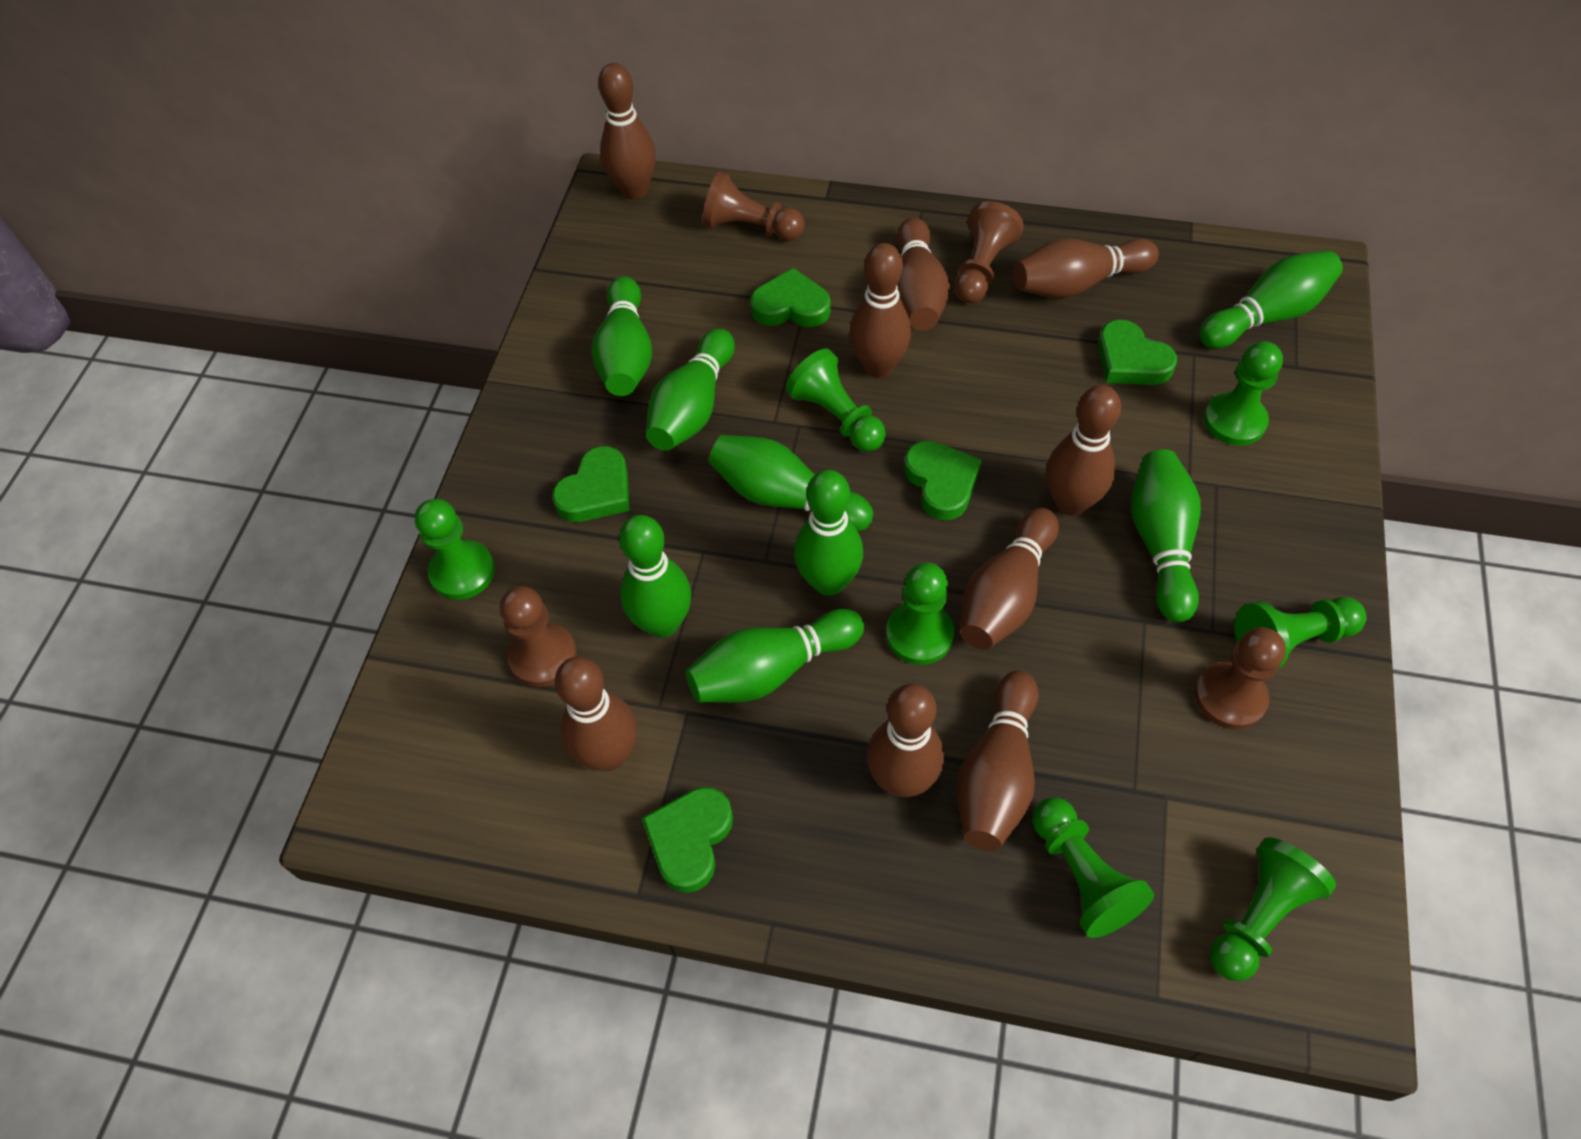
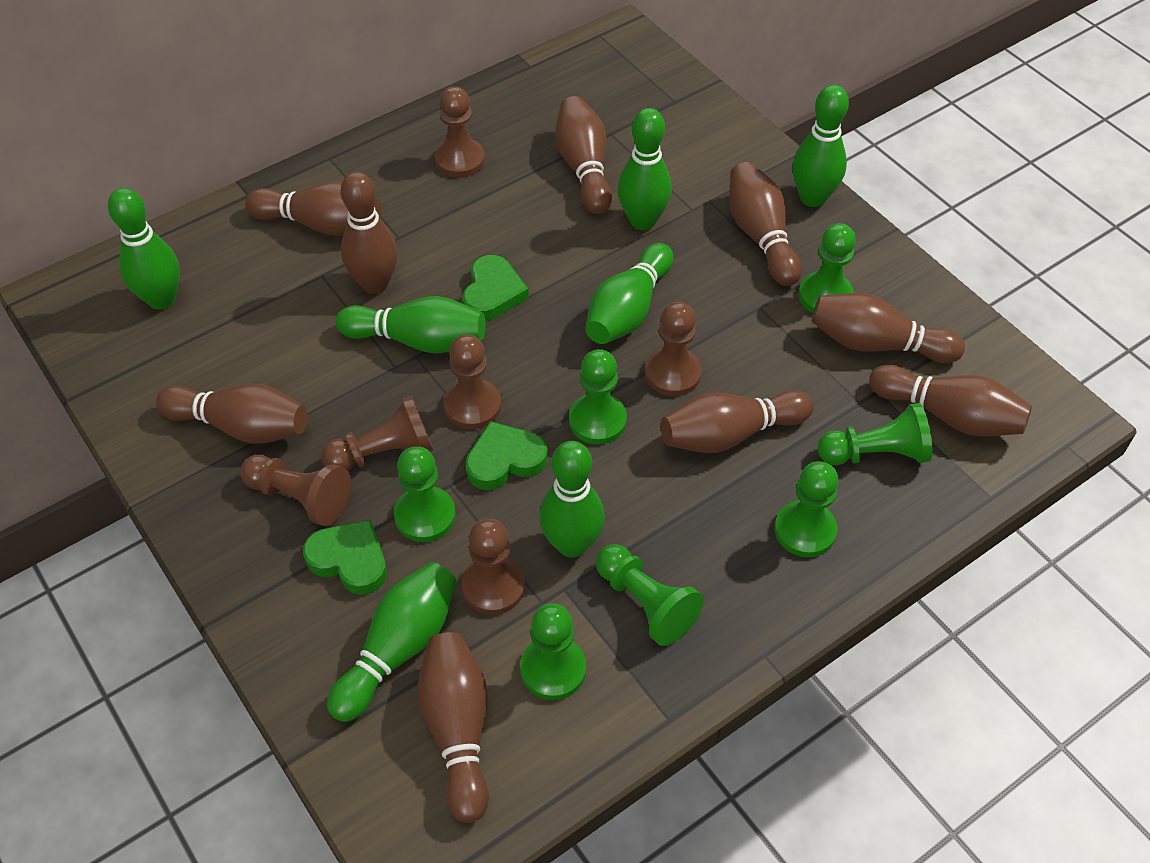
brown pawn: [500,586,577,687] [703,172,805,241] [954,201,1024,304] [1195,627,1286,730] = 4 -> [240,455,351,526] [321,396,433,471] [435,86,485,177] [444,334,501,429] [462,518,525,615] [645,302,702,396] = 6
green bowling pin: [591,276,652,396] [619,515,691,638] [646,328,735,451] [686,609,864,703] [709,435,873,531] [794,470,863,596] [1131,449,1201,622] [1199,250,1343,349] = 8 -> [108,188,180,310] [327,562,457,722] [336,296,486,354] [539,441,605,558] [585,243,673,344] [618,108,672,230] [793,85,849,207] = 7
green heart: [552,446,630,522] [642,787,733,893] [750,268,831,327] [904,440,982,521] [1097,320,1177,385] = 5 -> [303,520,387,595] [463,255,529,321] [465,421,548,490] = 3

